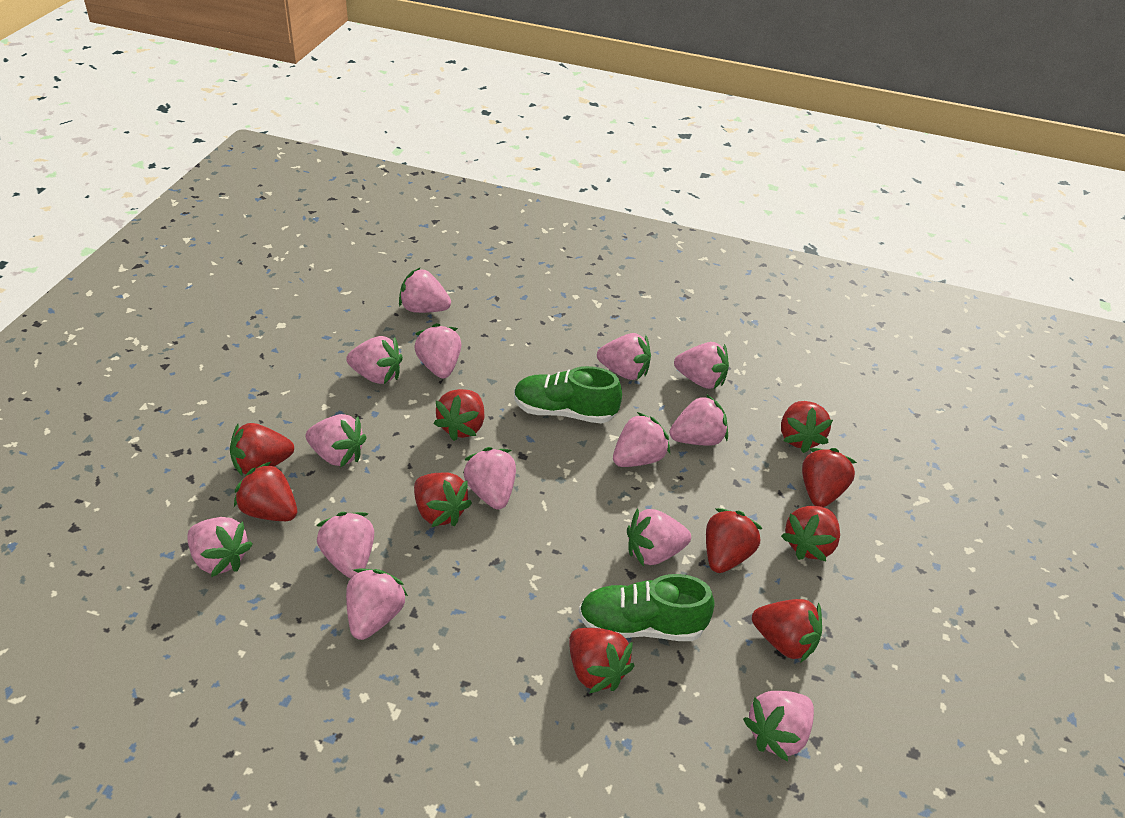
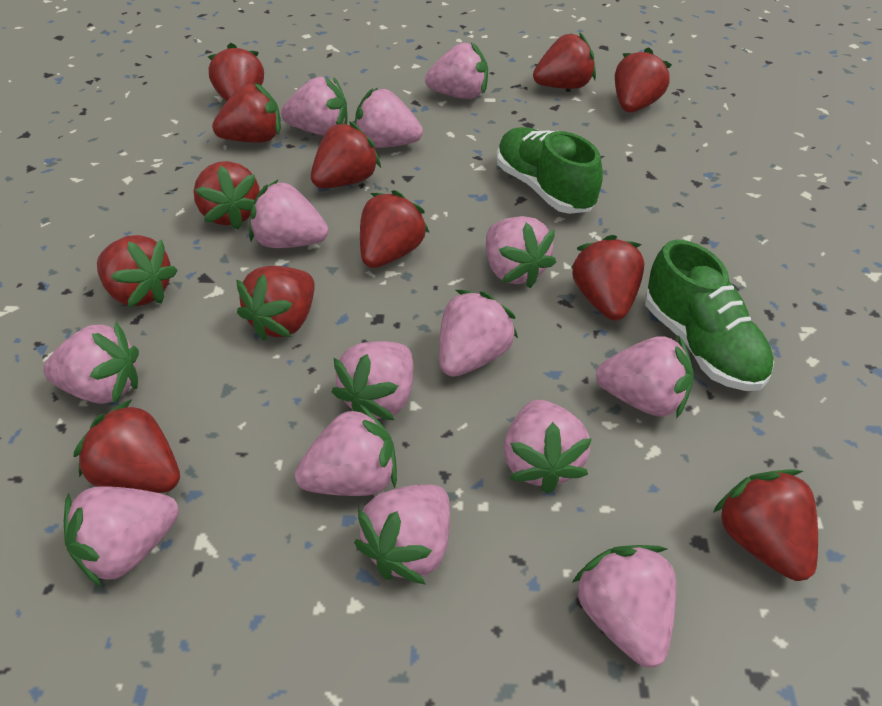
red strawberry: [230,423,294,477] [234,461,297,521] [414,472,472,527] [434,389,484,441] [569,628,635,693] [706,508,763,573] [752,599,822,663] [781,401,833,453] [781,506,840,561] [802,448,857,507] = 10 -> [73,399,180,493] [97,235,178,308] [193,161,260,230] [208,43,264,102] [212,83,281,143] [236,266,315,341] [311,121,381,188] [360,190,429,268] [533,32,596,89] [571,235,644,320] [615,47,672,113] [713,469,818,581] = 12

